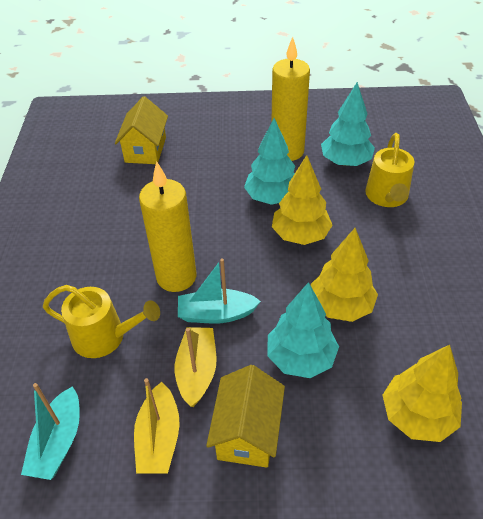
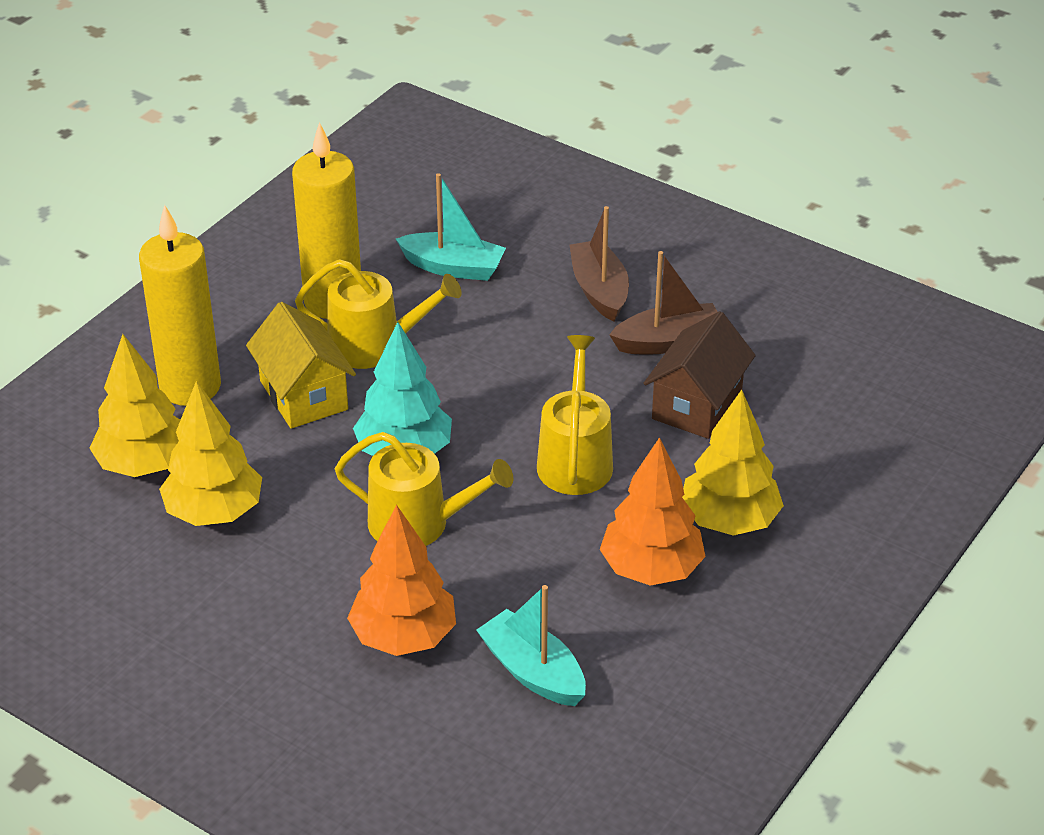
brown boat: none = 0 -> [569,206,629,321] [609,251,718,355] = 2
brown house: none = 0 -> [643,311,756,439] = 1
orange tree: none = 0 -> [347,505,456,656] [600,437,706,586] = 2
turquoise tree: [244,118,295,205] [267,282,339,378] [321,82,375,166] = 3 -> [353,322,452,456] = 1
yellow boat: [134,378,180,474] [175,327,216,407] = 2 -> none = 0
yellow house: [115,96,168,164] [206,365,285,468] = 2 -> [246,302,356,429] = 1
yellow watering can: [43,285,160,358] [365,133,414,207] = 2 -> [295,259,462,369] [335,432,513,546] [537,335,613,495] = 3

